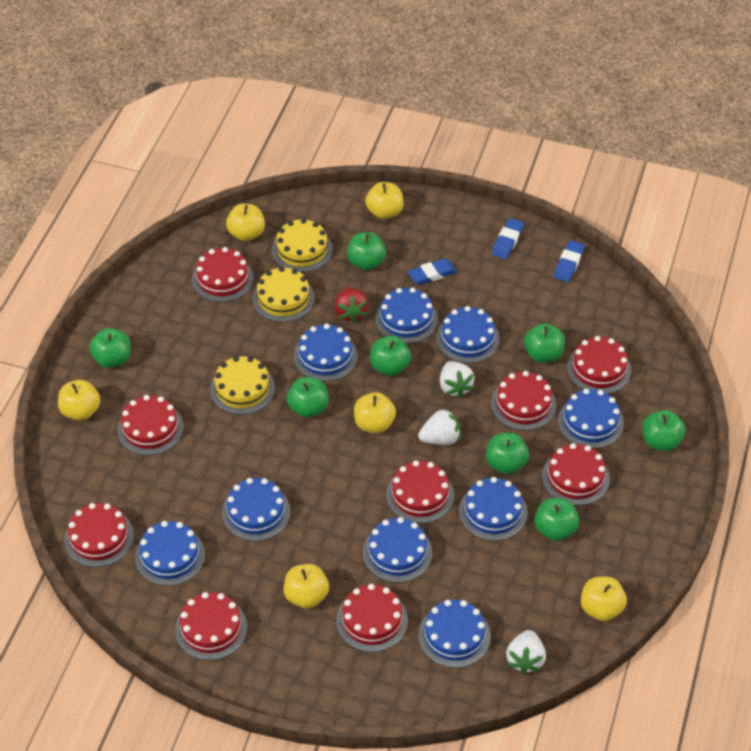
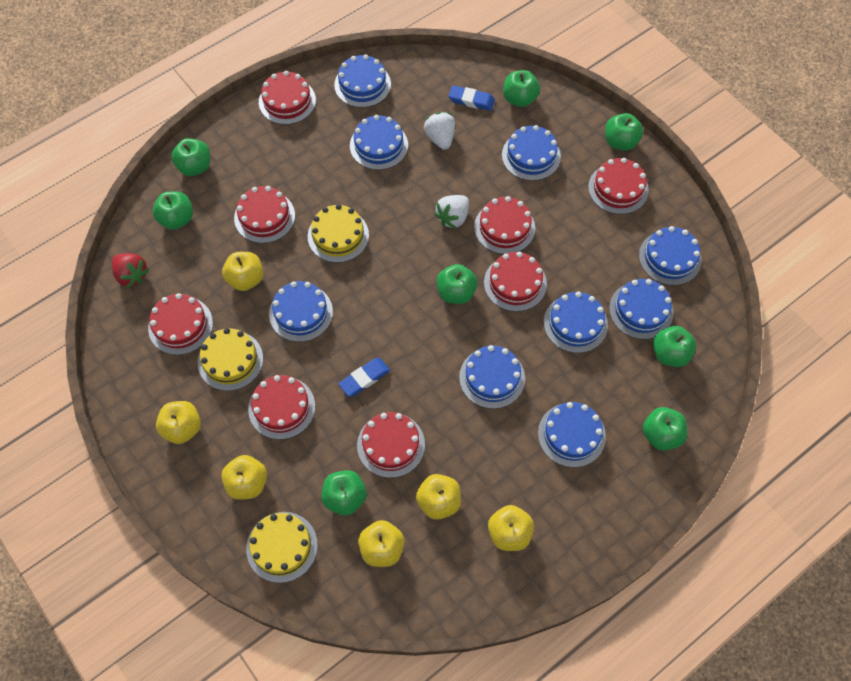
blue eraser: [407,258,457,285] [492,218,524,259] [554,240,585,282] = 3 -> [338,358,390,397] [448,86,495,111] = 2
red cake: [64,503,134,567] [117,395,184,455] [175,592,247,660] [192,247,254,302] [336,584,408,652] [386,460,454,523] [491,371,556,430] [542,443,610,506] [567,336,631,394] = 9 -> [148,293,213,355] [234,186,295,243] [248,375,315,439] [259,71,316,125] [357,412,425,478] [474,196,535,254] [484,252,547,311] [588,158,649,214] = 8
white strawberry: [418,408,460,445] [440,361,474,398] [506,630,546,674] = 3 -> [424,112,455,150] [434,195,469,229] = 2

